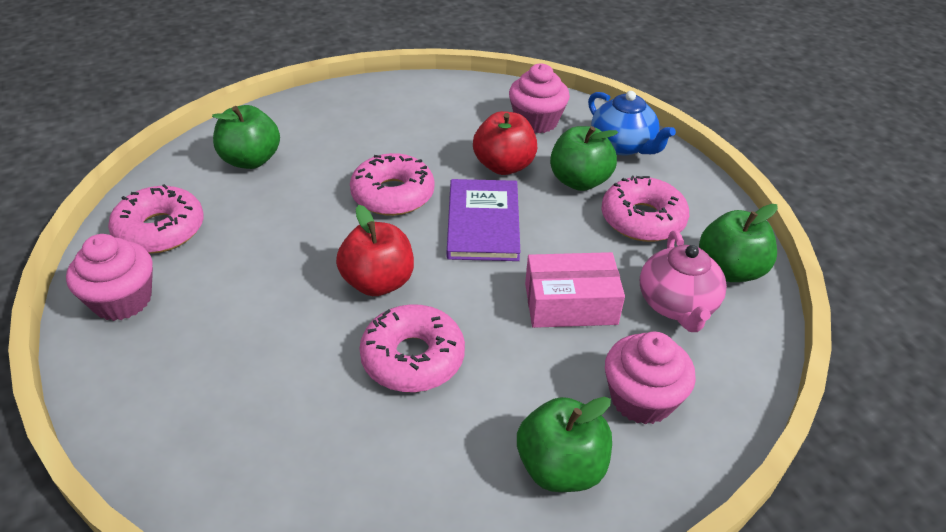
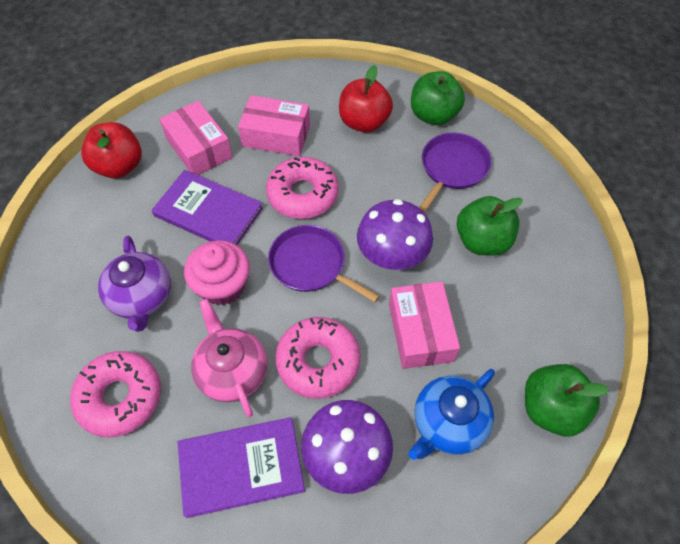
green apple: [212,105,280,169] [517,397,612,492] [550,126,618,191] [699,204,778,282] = 4 -> [411,71,465,125] [457,196,523,256] [525,364,609,436] = 3
pink box: [525,252,625,328] = 1 -> [159,101,232,175] [238,95,310,156] [389,281,460,369] = 3
pink cupcake: [66,234,153,321] [509,64,570,133] [605,331,696,425] = 3 -> [184,240,250,305] = 1
pink donut: [108,184,204,254] [350,153,435,216] [359,304,465,392] [601,176,689,242] = 4 -> [70,351,161,437] [266,157,339,219] [275,317,361,399] = 3
purple book: [447,179,521,261] = 1 -> [152,170,263,245] [178,417,305,518] = 2
purple mushroom: none = 0 -> [301,400,393,494] [357,199,433,270] = 2
purple pan: none = 0 -> [268,225,380,302] [419,132,491,213] = 2
purple teapot: none = 0 -> [98,236,171,332] = 1

